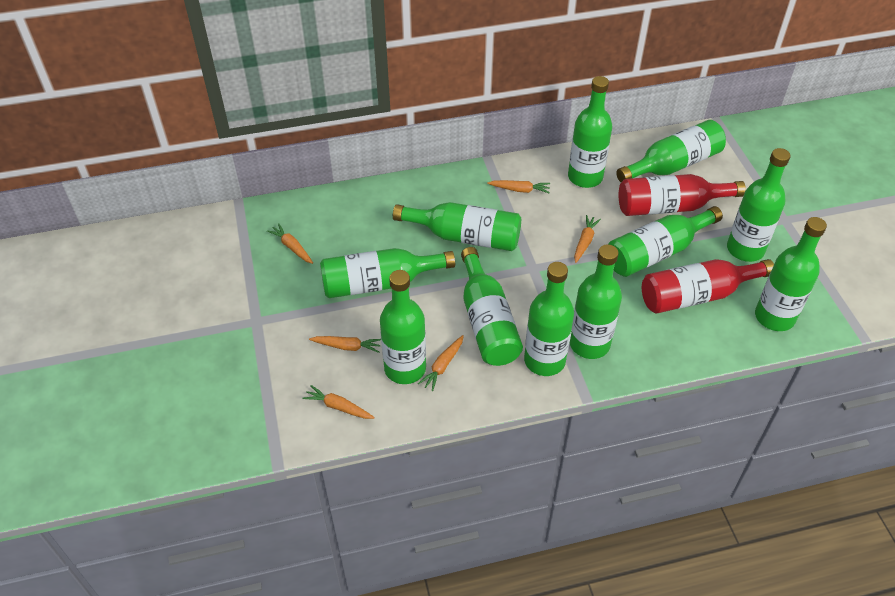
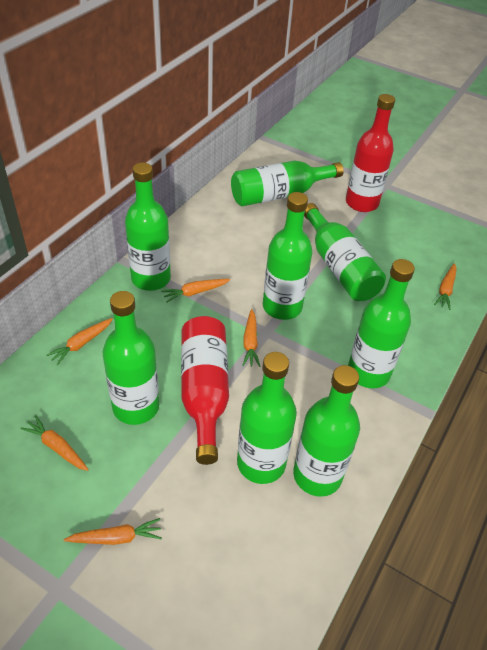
green bottle: [320,248,455,298] [380,270,426,384] [393,202,521,251] [461,247,523,366] [524,262,574,376] [568,76,612,188] [570,245,622,359] [608,206,723,277] [616,120,726,182] [727,148,790,262] [755,217,827,331] = 11 -> [103,291,159,425] [125,163,171,291] [231,160,344,206] [237,352,297,484] [263,192,312,320] [293,365,360,497] [304,203,386,301] [348,259,415,388] = 8

